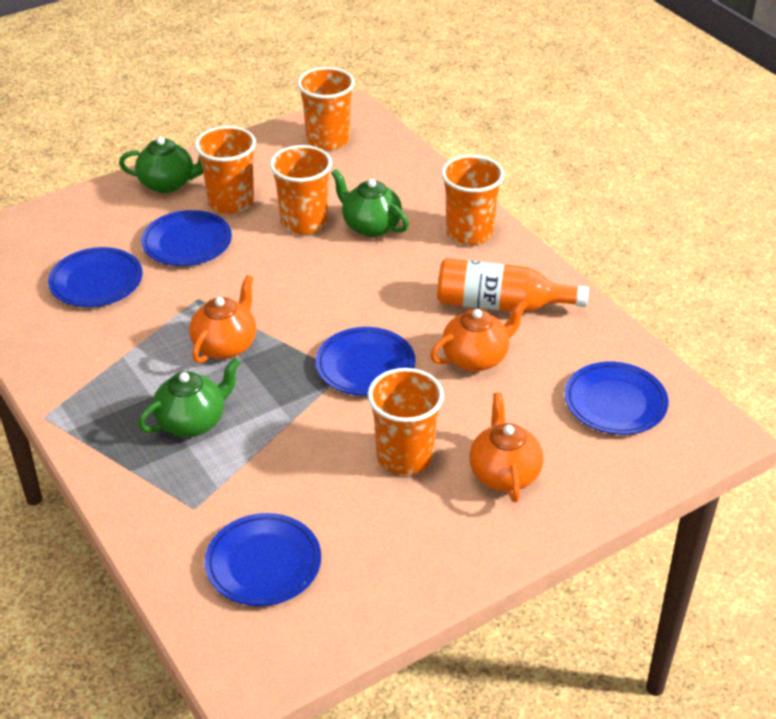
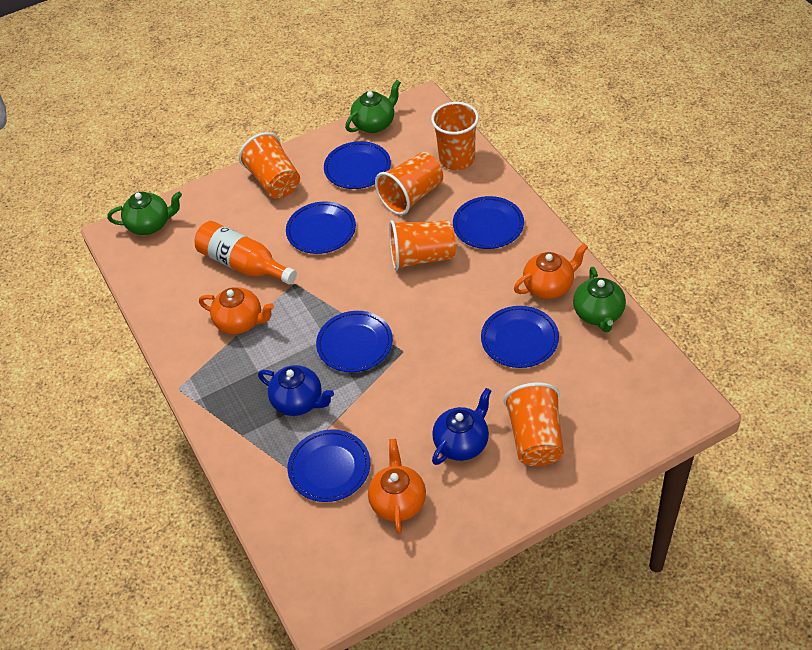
blue plate: [48,247,142,307] [141,210,232,266] [205,513,321,606] [316,327,415,396] [565,362,668,435] = 5 -> [286,201,356,254] [287,429,370,502] [316,311,393,372] [324,141,391,189] [453,196,524,249] [481,306,559,368] = 6
blue teapot: none = 0 -> [258,365,334,416] [432,388,491,465] = 2

